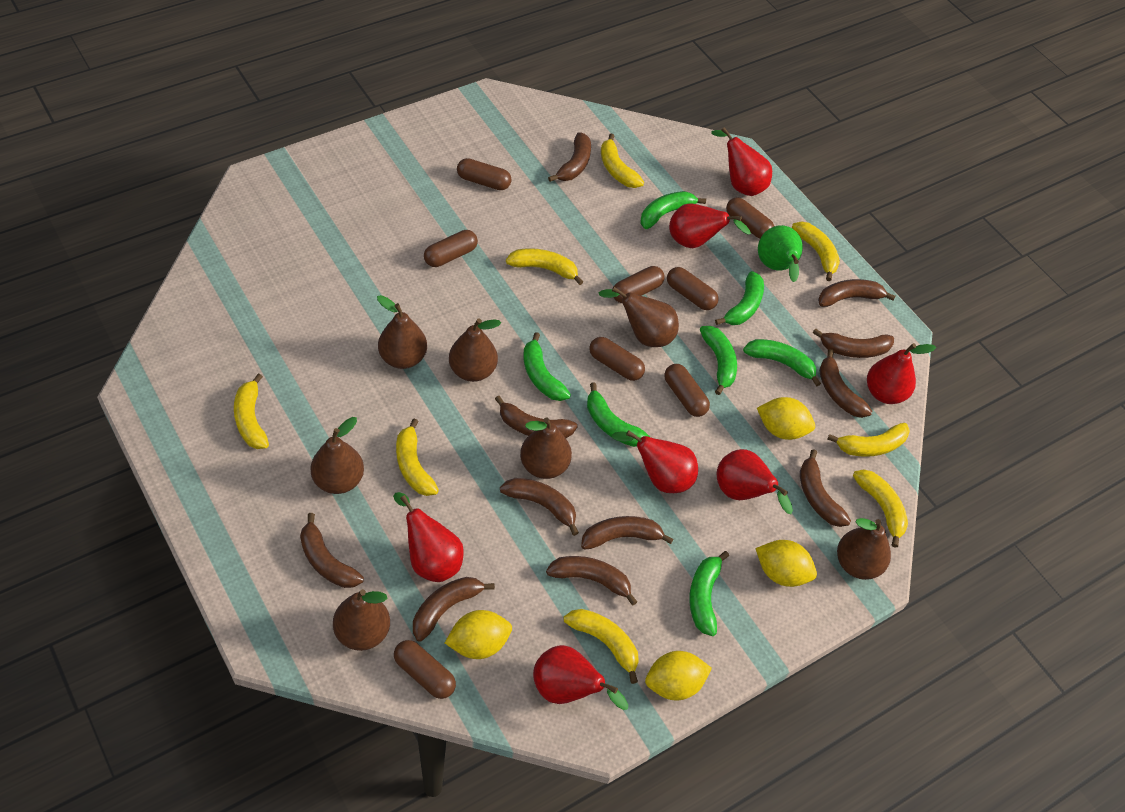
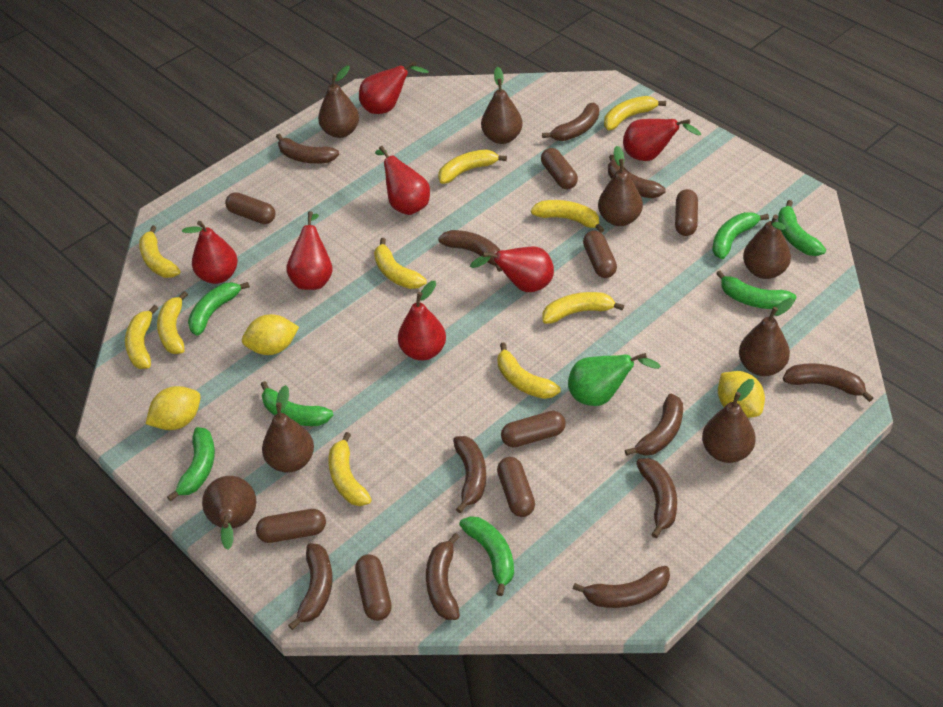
brown pear: [310,417,364,494] [333,589,390,651] [377,295,427,369] [449,319,501,382] [520,418,572,479] [599,287,679,347] [837,518,891,580] = 7 -> [202,476,256,550] [262,385,314,473] [318,66,359,138] [481,67,523,144] [598,146,643,226] [702,379,756,463] [739,298,794,376] [743,214,791,279] = 8
yellow banana: [234,373,269,449] [396,419,439,496] [506,248,583,285] [564,609,639,684] [601,134,644,188] [792,222,840,281] [828,423,910,457] [853,469,908,548] = 8 -> [125,305,158,369] [139,225,180,278] [157,291,188,354] [328,432,372,506] [374,238,427,289] [438,149,507,184] [497,342,560,399] [531,200,604,233] [543,292,624,324] [604,96,666,130] = 10
yellow lemon: [445,610,512,659] [645,651,712,700] [755,540,817,587] [757,397,815,440] = 4 -> [146,386,201,430] [242,314,299,355] [718,371,765,418] = 3

